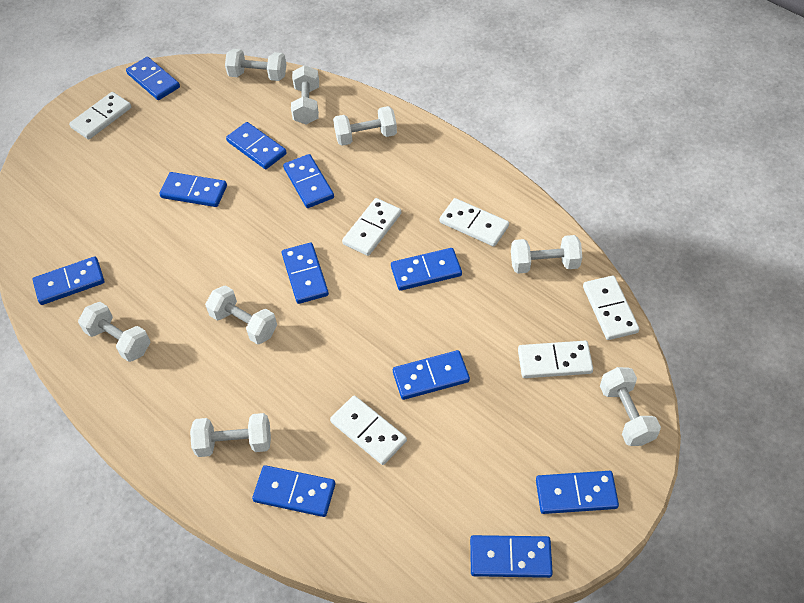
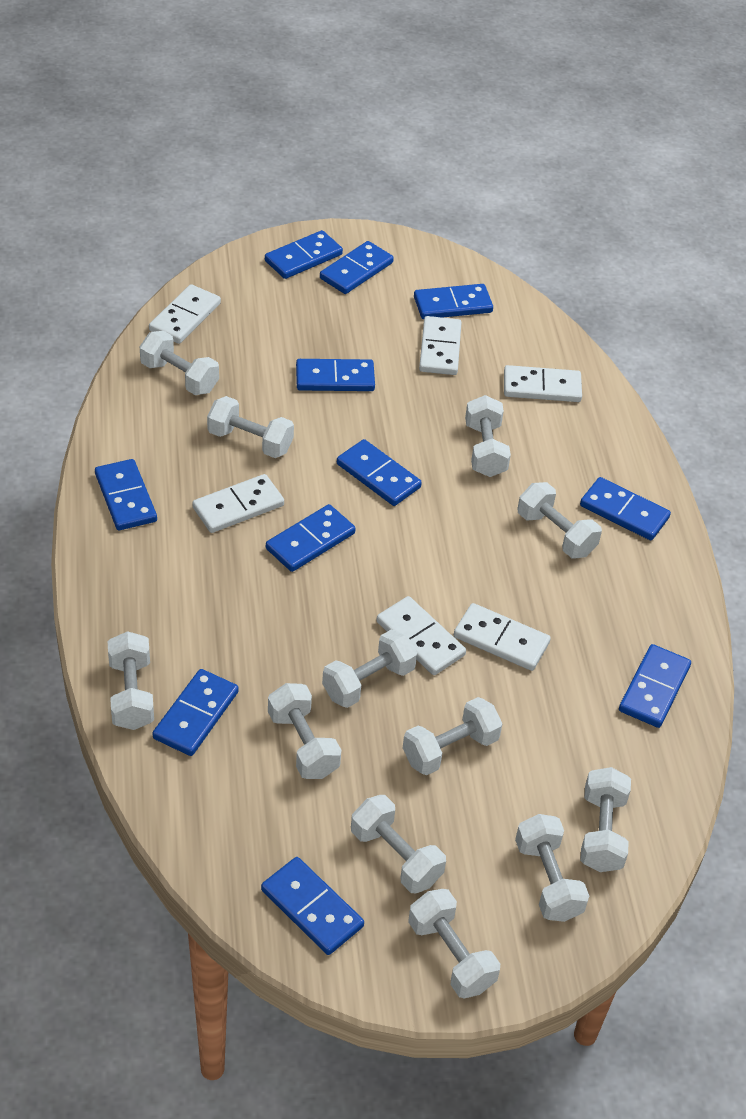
white dumbbell: [78,302,150,362] [190,413,271,457] [205,285,277,345] [225,49,287,81] [291,65,319,125] [333,106,397,146] [511,235,582,274] [600,367,661,446] = 8 -> [108,631,154,730] [139,331,219,395] [207,396,294,458] [268,683,341,779] [322,629,417,708] [351,795,446,893] [403,697,502,775] [408,889,500,999] [465,395,511,477] [515,814,589,922] [517,482,602,558] [580,767,631,872] = 12

